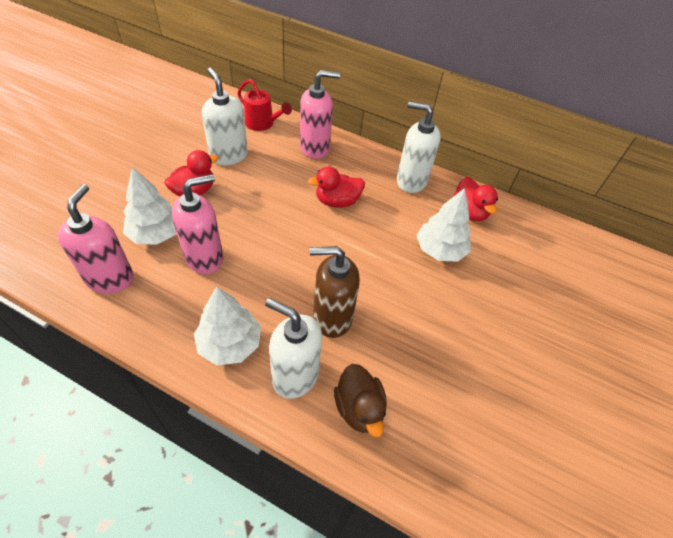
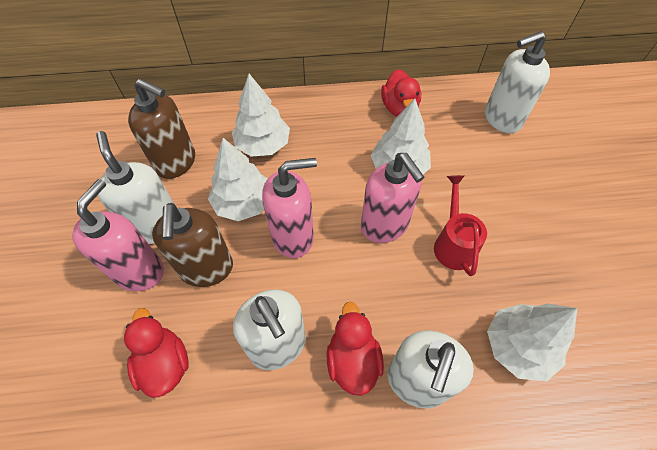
brown duck: [334,364,387,437] = 1 -> none = 0
brown soap dispenser: [310,246,360,338] = 1 -> [128,79,195,179] [152,203,233,287] = 2
white soap dispenser: [202,68,248,165] [265,298,322,399] [397,101,441,193] = 3 -> [96,131,174,244] [233,289,306,370] [387,330,474,408] [485,31,550,133] = 4
white tree: [123,167,176,245] [194,286,261,366] [416,188,471,262] = 3 -> [208,138,268,221] [232,74,290,157] [371,99,431,174] [487,303,577,381] = 4

